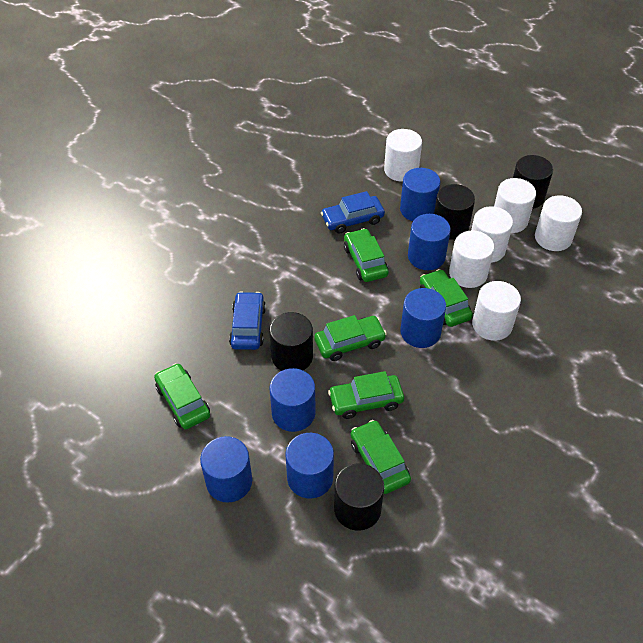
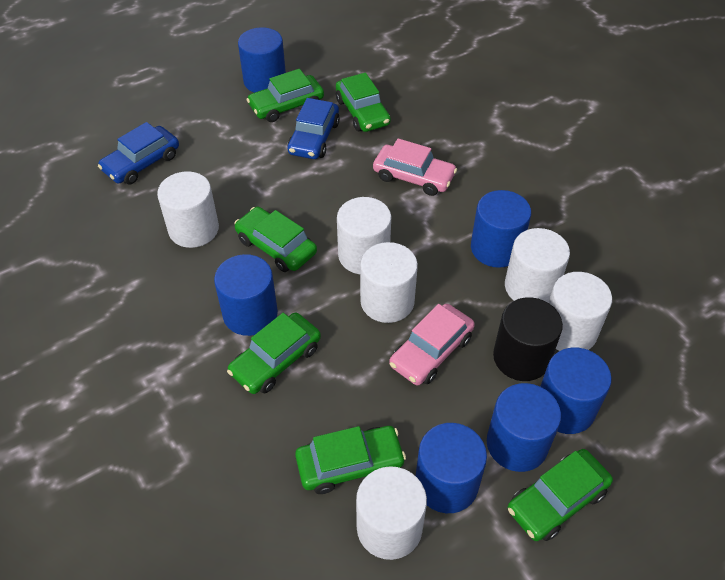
black cylinder: [269,312,313,371] [334,463,384,531] [434,184,475,240] [513,155,553,209] = 4 -> [493,297,563,381] = 1
pink car: none = 0 -> [373,138,457,196] [389,304,475,385] = 2

